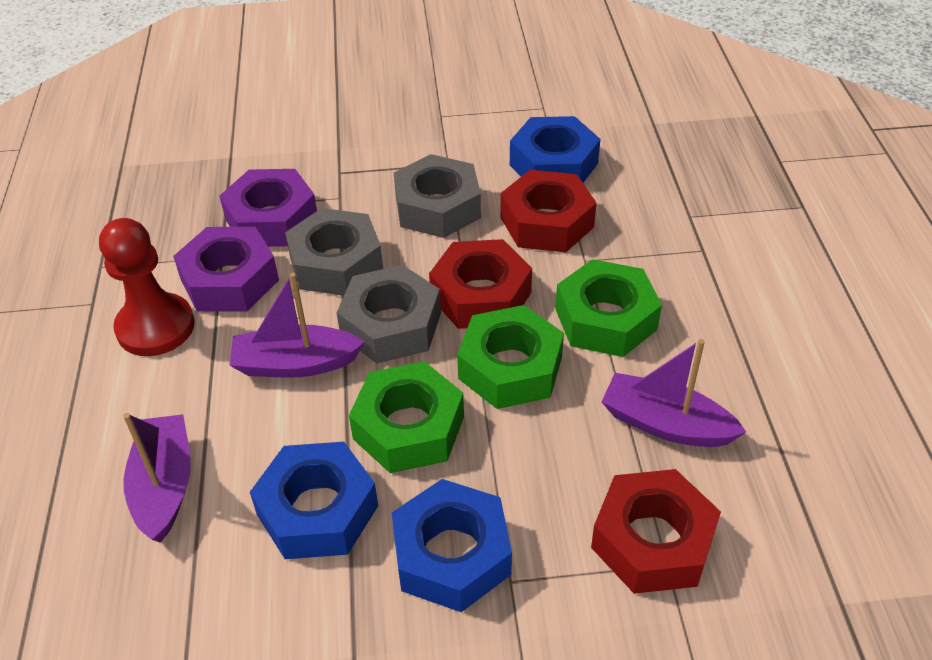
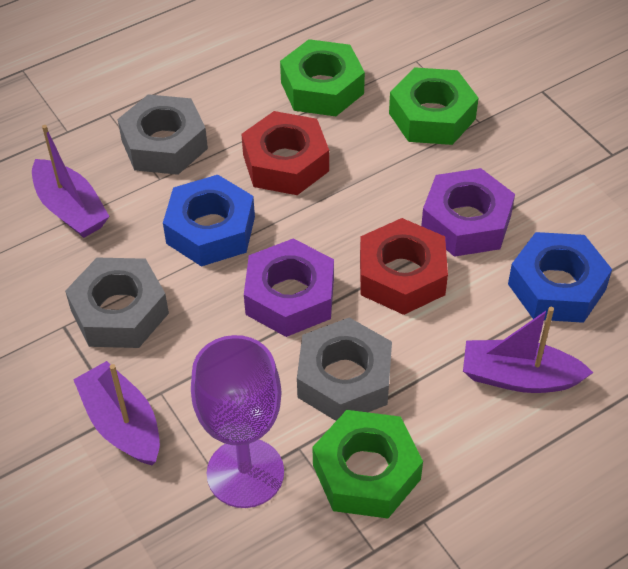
blue nut: [250,442,378,559] [392,479,512,612] [510,116,600,183] = 3 -> [163,175,255,266] [508,232,612,323] = 2
purple goblet: none = 0 -> [191,335,284,508] = 1
red nut: [429,239,532,329] [501,170,596,252] [591,469,721,594] = 3 -> [241,111,329,195] [360,218,448,315] = 2
red pawn: [99,218,195,356] = 1 -> none = 0

